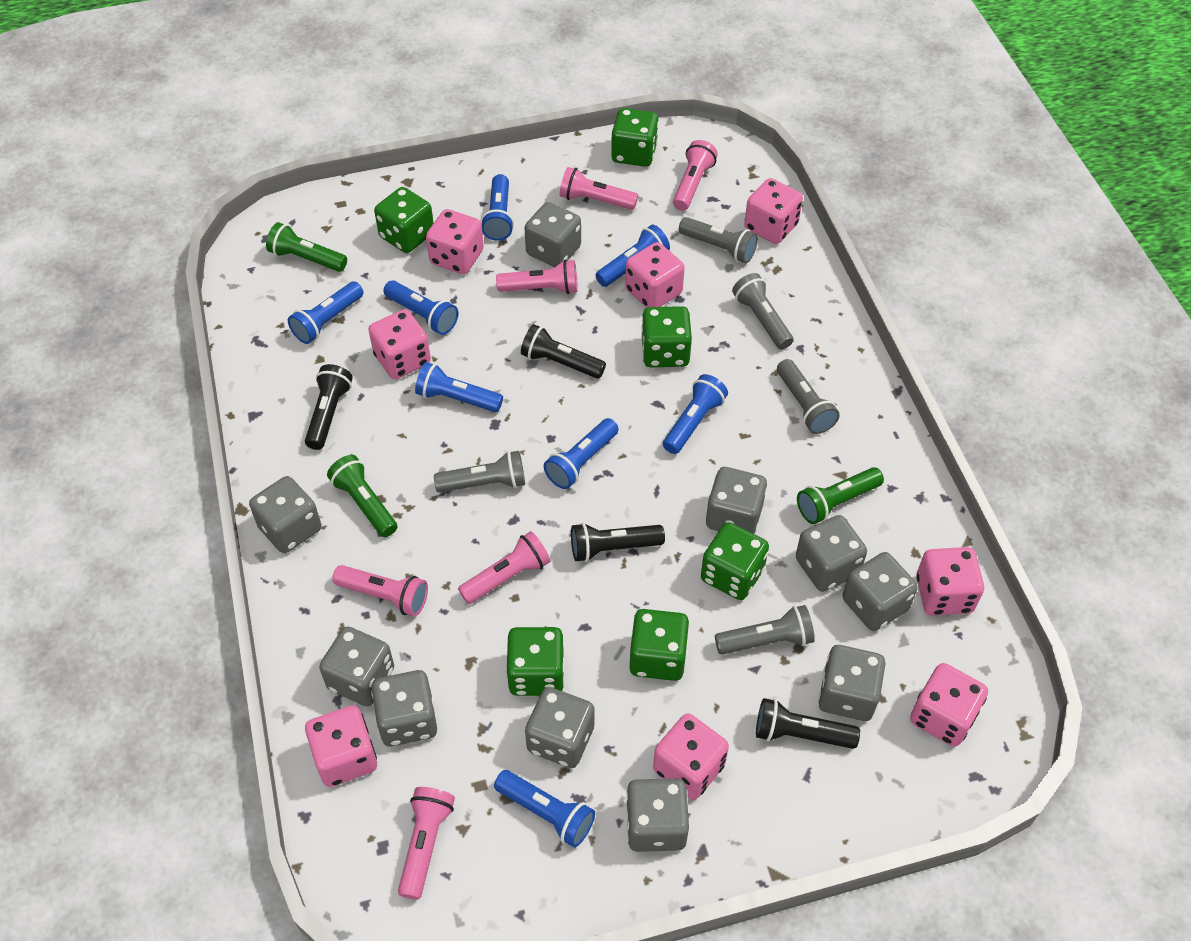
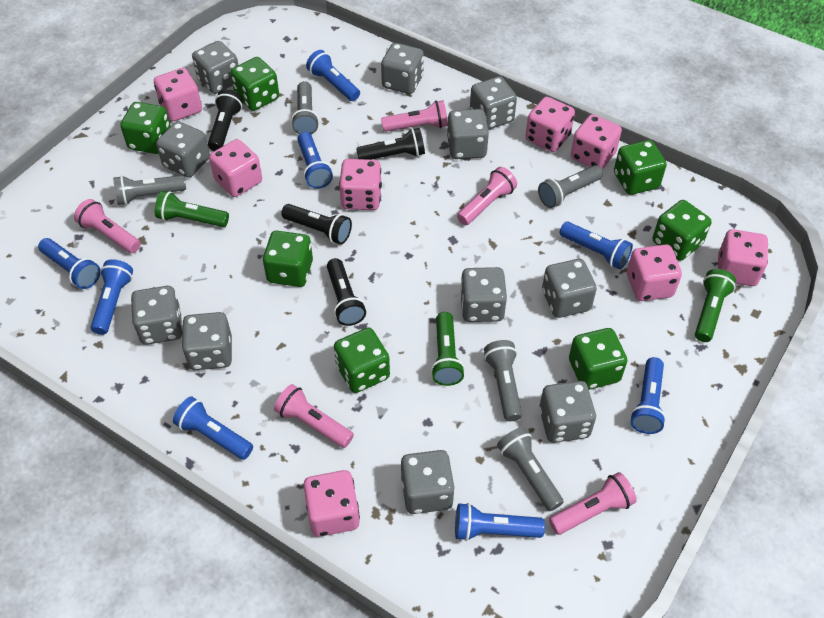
green dice: [374,187,434,253] [506,627,565,696] [611,108,659,167] [630,609,689,681] [641,306,692,367] [701,522,769,600] = 6 -> [120,102,171,154] [231,57,279,111] [263,231,313,287] [334,328,390,393] [569,328,627,390] [614,140,667,195] [653,200,711,261] = 7
grey dice: [249,476,321,553] [319,626,394,707] [371,670,437,747] [524,202,581,267] [525,687,594,768] [626,778,689,852] [706,467,767,534] [796,515,867,592] [819,645,885,721] [842,552,918,631] = 10 -> [131,286,183,345] [156,121,210,178] [182,312,232,370] [192,41,238,94] [381,43,424,94] [401,450,455,514] [447,109,489,159] [460,267,507,322] [470,76,517,130] [539,381,596,443] [542,259,597,318] = 11
pink flashlight: [332,565,428,616] [398,787,455,900] [458,531,550,604] [496,260,578,294] [560,167,638,210] [673,140,718,211] = 6 -> [74,199,141,253] [274,384,354,448] [381,100,448,132] [457,167,517,225] [549,472,637,535] = 5

